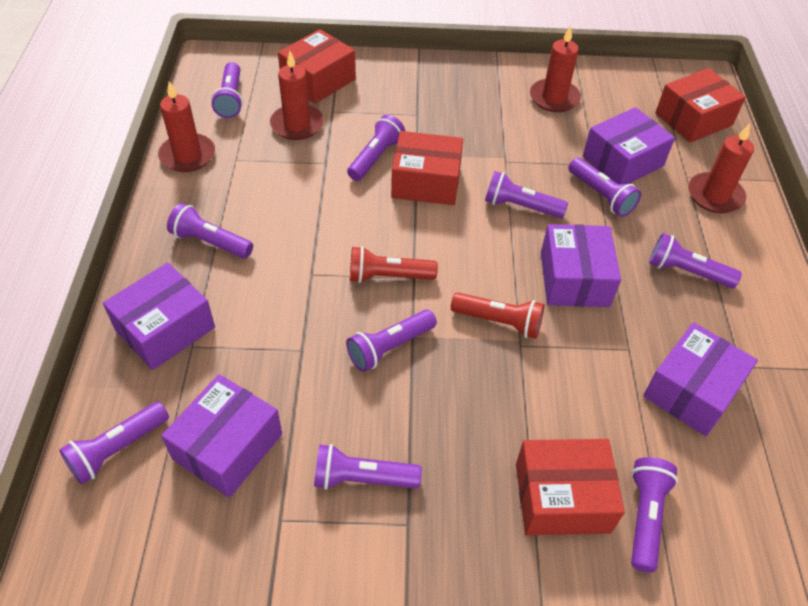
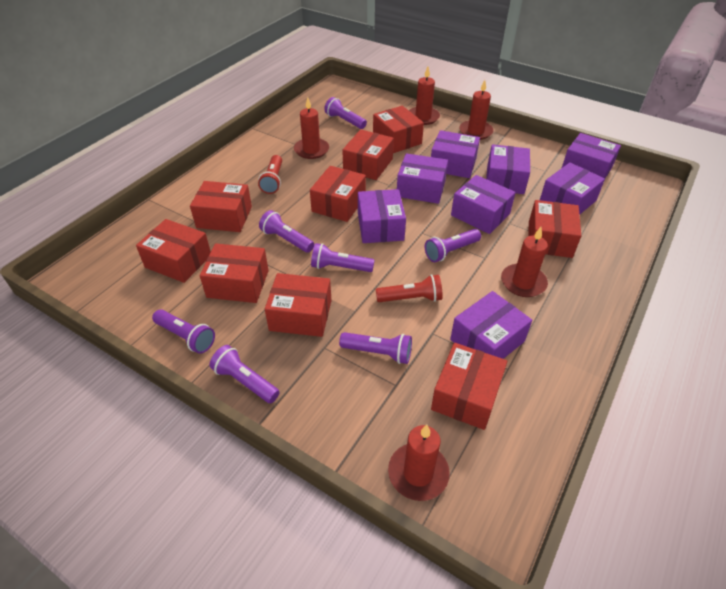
purple box: [103,263,215,370] [161,374,282,498] [541,224,621,307] [583,107,675,184] [643,322,758,436] = 5 -> [358,189,406,243] [397,153,448,204] [431,130,480,178] [450,291,532,359] [451,175,516,234] [486,144,530,194] [540,162,605,215] [562,133,621,178] = 8
purple flashlight: [59,402,169,484] [167,203,253,259] [211,62,243,118] [314,444,422,490] [346,310,437,372] [347,115,405,181] [485,171,568,218] [568,158,641,217] [631,457,678,573] [649,233,742,288] = 10 -> [152,309,215,354] [209,345,279,403] [259,210,314,253] [311,243,375,272] [324,97,367,129] [339,332,412,364] [425,229,481,262] = 7
red box: [278,29,356,104] [391,131,463,205] [516,439,625,535] [655,68,746,143] = 4 -> [136,219,211,283] [190,181,252,232] [200,243,269,303] [265,273,331,337] [310,166,366,222] [343,129,394,180] [373,106,424,153] [431,343,507,430] [529,200,581,258] = 9
red candle: [158,81,215,172] [270,51,324,140] [530,25,581,112] [688,124,754,213] = 4 -> [294,97,329,159] [388,425,450,501] [409,67,440,125] [459,80,494,140] [501,227,548,297] = 5

